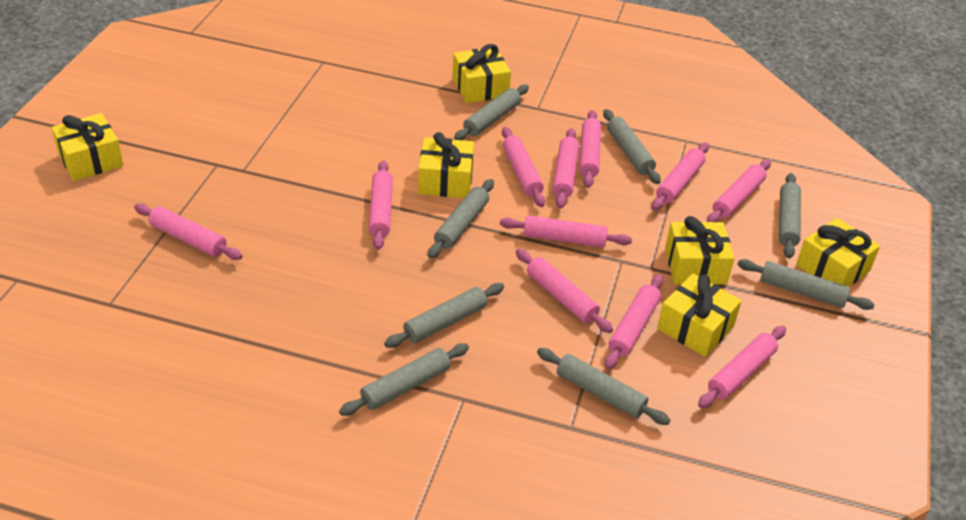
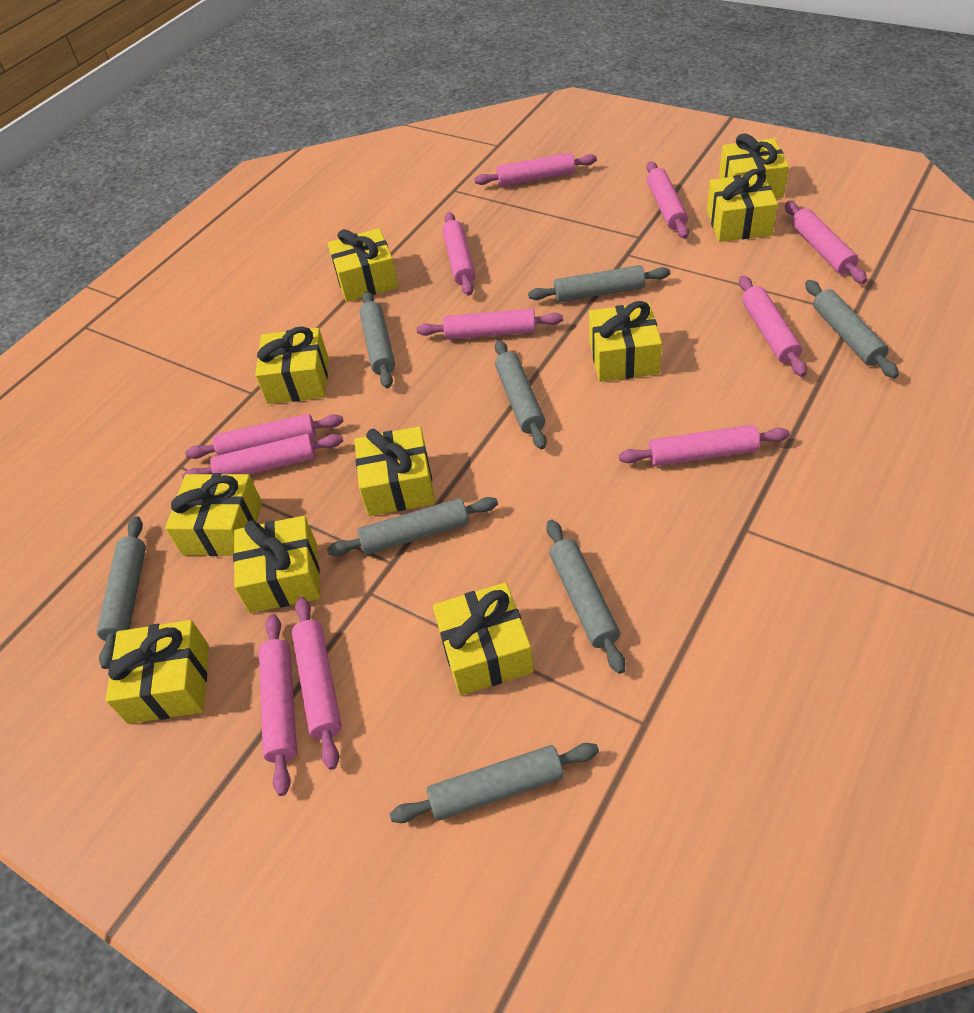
yellow gift: [52,113,124,181] [418,132,474,198] [452,44,511,103] [657,274,742,357] [665,216,734,284] [796,218,880,287] = 6 -> [106,620,209,724] [165,473,262,556] [233,516,321,613] [255,327,328,404] [328,228,398,302] [355,426,435,516] [433,582,534,696] [589,301,662,382] [707,169,778,242] [719,133,789,199] = 10

